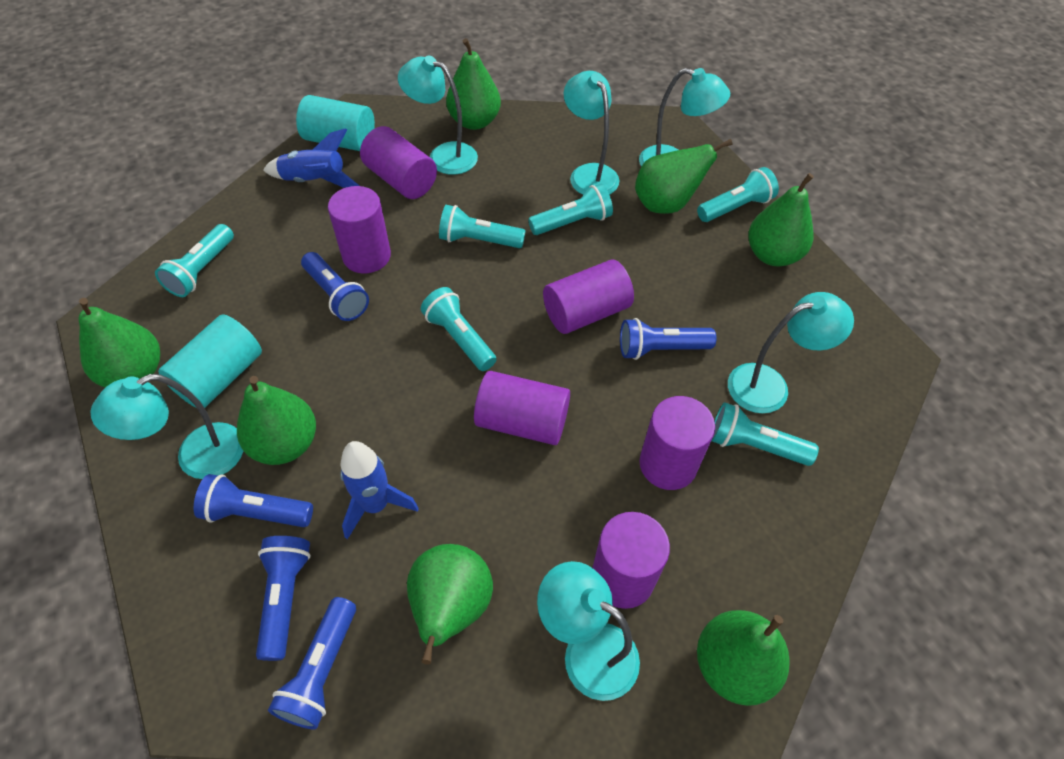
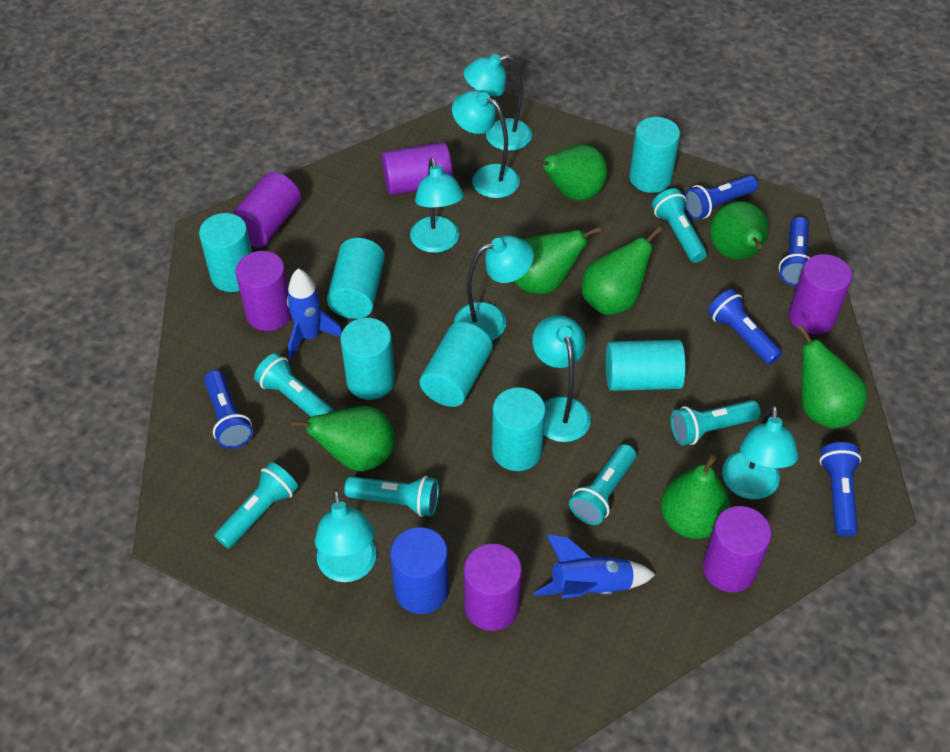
blue cylinder: none = 0 -> [390,527,449,614] = 1
turquoise cylinder: [158,314,262,408] [296,95,375,151] = 2 -> [199,213,252,292] [327,238,385,319] [340,318,395,400] [420,322,493,407] [492,387,546,471] [606,340,686,391] [629,117,680,193] = 7
turquoise lamp: [90,374,243,479] [398,56,478,175] [537,561,640,701] [564,71,619,195] [639,68,730,166] [728,292,854,414] = 6 -> [315,489,376,582] [410,158,464,253] [452,90,520,198] [454,235,534,341] [464,54,532,151] [532,315,591,442] [722,405,798,499] = 7

